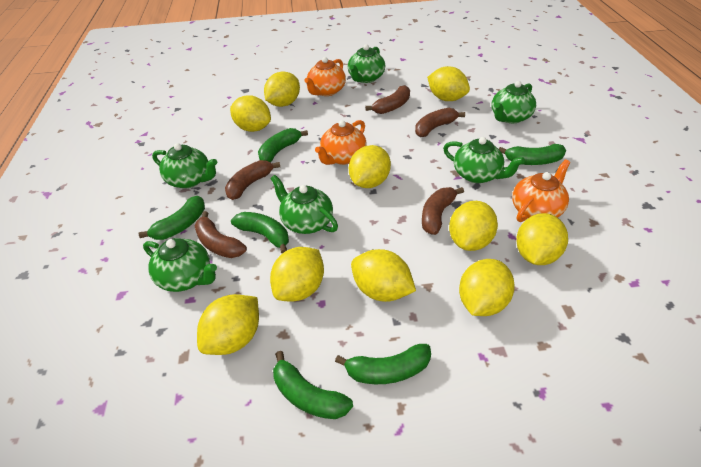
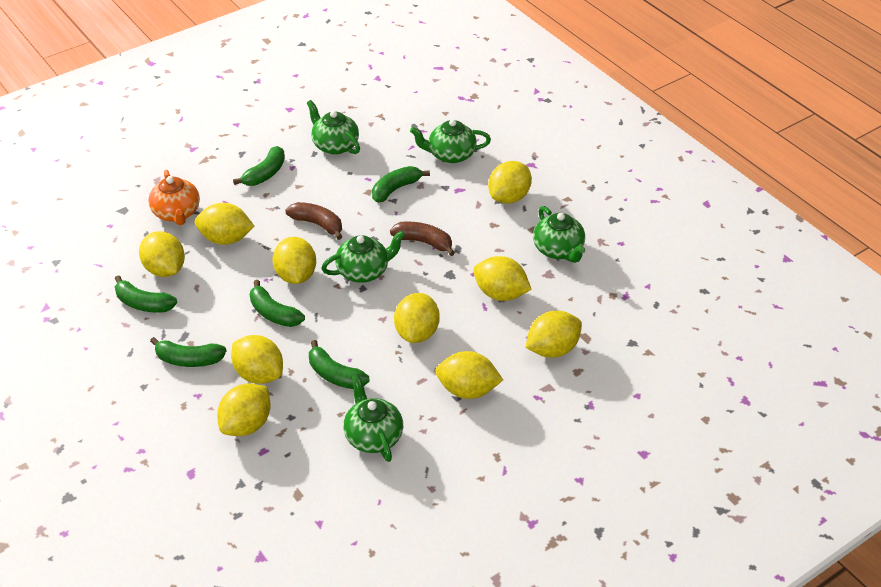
brown banana: [194,211,247,258] [225,160,280,200] [365,85,410,114] [415,108,465,137] [422,187,464,235] = 5 -> [285,202,342,240] [390,221,455,256] = 2
green teapot: [143,238,217,292] [152,143,217,188] [270,175,338,234] [348,44,385,83] [443,137,525,183] [492,81,536,123] = 6 -> [307,100,360,155] [321,231,405,283] [343,374,403,462] [410,119,491,163] [533,206,585,263] = 5
orange teapot: [304,57,346,96] [315,120,367,165] [512,159,570,222] = 3 -> [148,170,200,225] = 1

